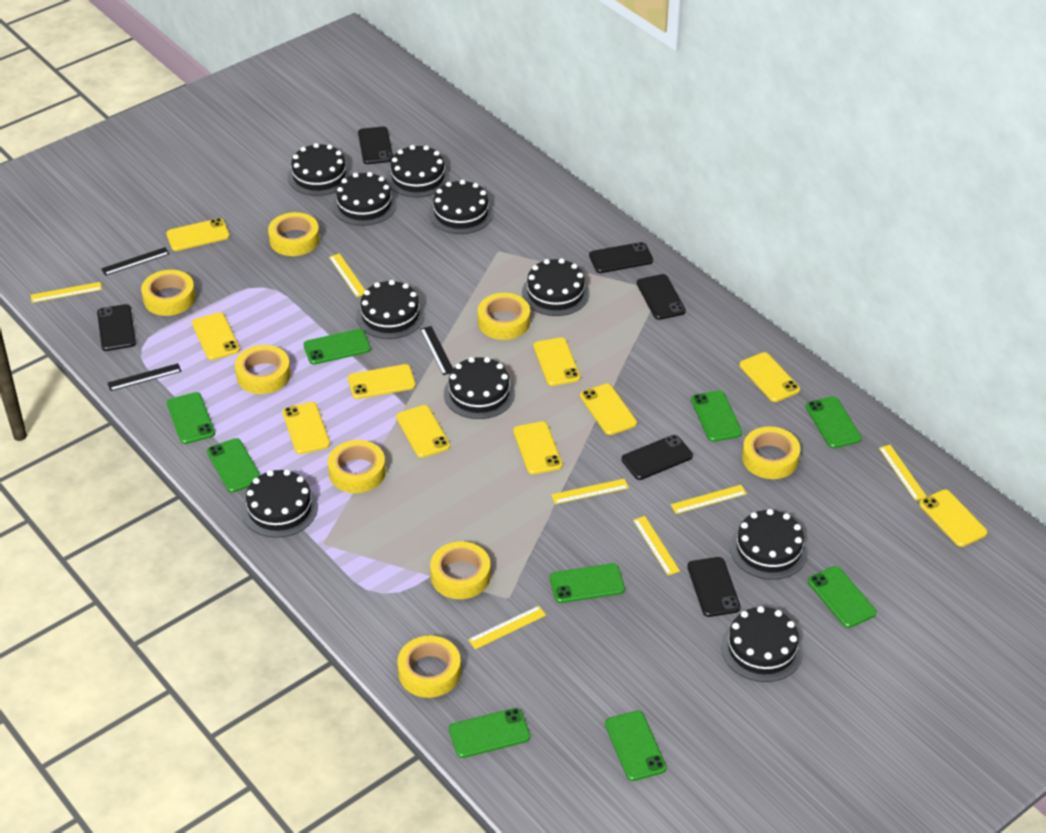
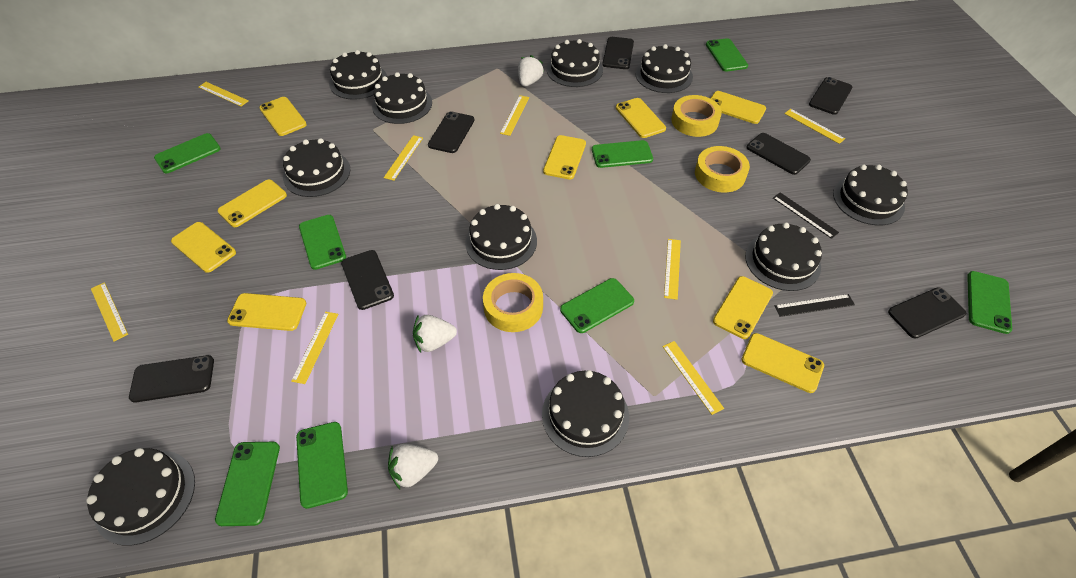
black phone: [97,304,136,351] [358,127,393,164] [589,242,653,273] [622,435,693,480] [637,274,686,320] [687,557,741,617] = 6 -> [129,355,214,403] [341,250,394,310] [428,111,474,153] [602,37,634,69] [747,133,811,175] [809,77,853,115] [888,287,966,339] = 7
black ruler: [101,247,170,276] [108,363,182,391] [420,326,453,375] = 3 -> [773,192,839,239] [775,294,855,317] = 2
green phone: [167,392,215,444] [207,438,260,493] [303,329,371,365] [449,708,530,758] [550,563,625,603] [605,711,666,781] [691,391,742,442] [806,396,862,448] [808,566,876,628] = 9 -> [154,133,221,173] [215,442,280,526] [296,422,348,509] [299,215,346,270] [560,278,634,333] [592,140,653,168] [706,38,748,71] [967,271,1012,334] = 8
white strawberry: none = 0 -> [388,444,438,489] [413,315,457,352] [518,55,544,87] = 3
yellow phone: [166,218,230,251] [192,312,240,360] [282,402,330,454] [348,364,416,399] [396,405,450,458] [513,421,562,474] [534,337,581,386] [580,383,637,435] [740,352,800,402] [919,490,987,547] = 10 -> [171,222,236,273] [218,179,287,227] [227,293,306,331] [259,97,307,136] [543,135,586,180] [616,98,666,138] [710,91,766,124] [713,276,773,339] [741,333,824,393] = 9
yellow ruler: [31,282,102,303] [329,253,365,297] [468,606,546,649] [551,479,629,504] [633,516,680,575] [671,485,747,514] [879,445,927,501] = 7 -> [91,282,128,342] [199,82,249,106] [291,312,338,384] [384,135,423,181] [500,95,530,136] [662,341,724,415] [664,239,681,300] [784,109,845,144] = 8
yellow tape: [141,270,196,316] [235,345,291,394] [268,212,320,256] [328,440,386,493] [398,636,461,698] [430,542,491,599] [478,293,530,340] [742,426,800,479] = 8 -> [483,273,543,332] [671,95,722,137] [695,146,750,193] = 3

